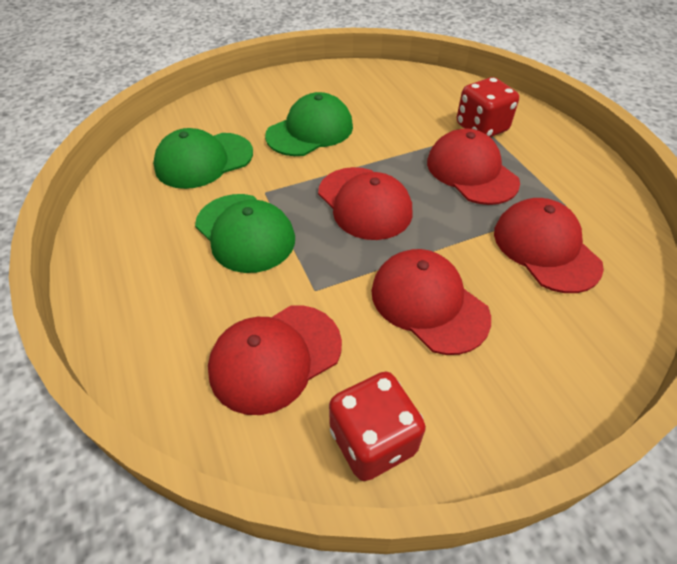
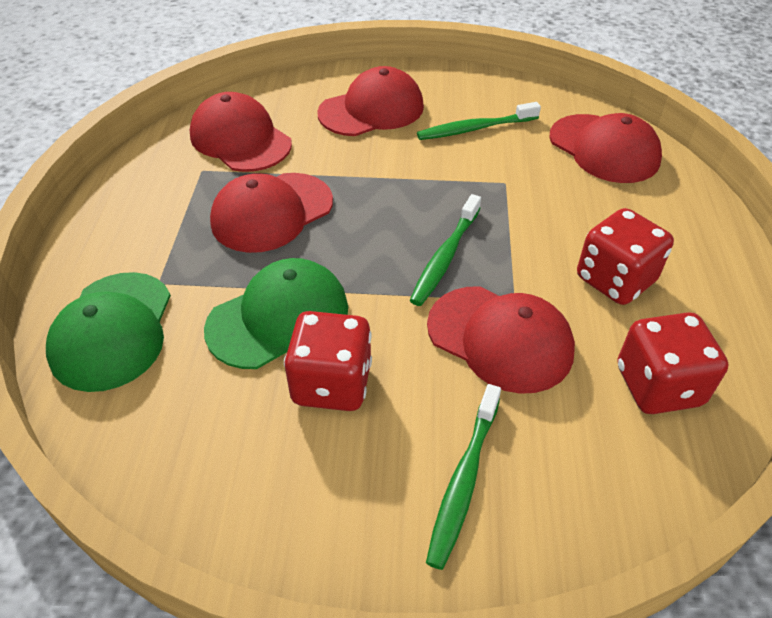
green cap: [153,128,253,189] [195,194,295,273] [265,92,353,156] = 3 -> [46,272,171,392] [204,258,348,369] = 2
green toothbrush: none = 0 -> [410,194,481,306] [417,102,541,140] [426,384,501,570] = 3
red dice: [329,372,426,481] [457,77,519,137] = 2 -> [284,311,372,411] [577,208,674,305] [618,312,729,414] = 3

